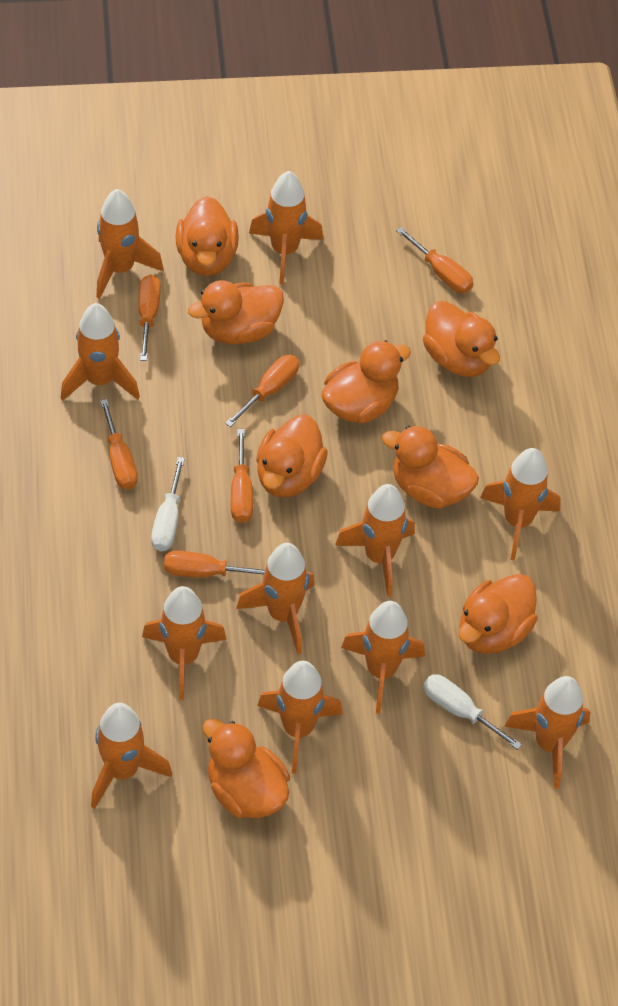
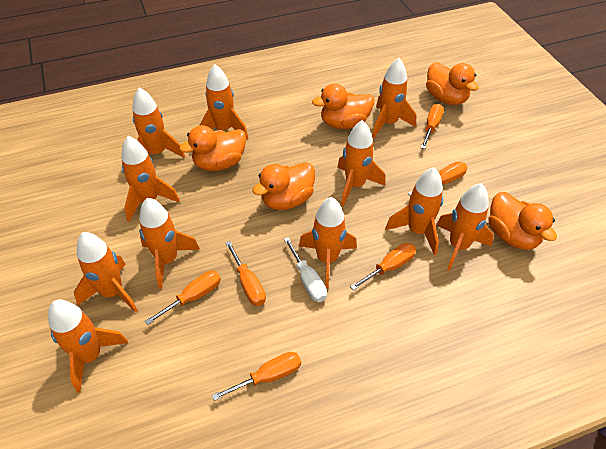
orange duck: [175,196,239,276] [188,280,284,344] [203,719,290,818] [256,415,328,498] [322,340,411,423] [382,426,479,508] [423,301,500,377] [458,574,538,654] = 8 -> [179,125,246,171] [252,162,315,210] [312,83,374,129] [426,62,479,105] [489,192,557,250] = 5
white screwdriver: [151,457,185,551] [423,674,522,750] = 2 -> [284,237,327,302] = 1

